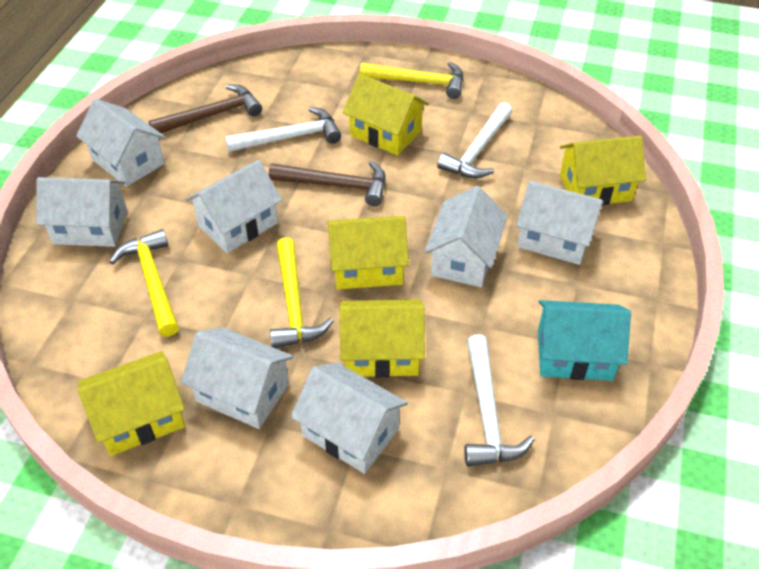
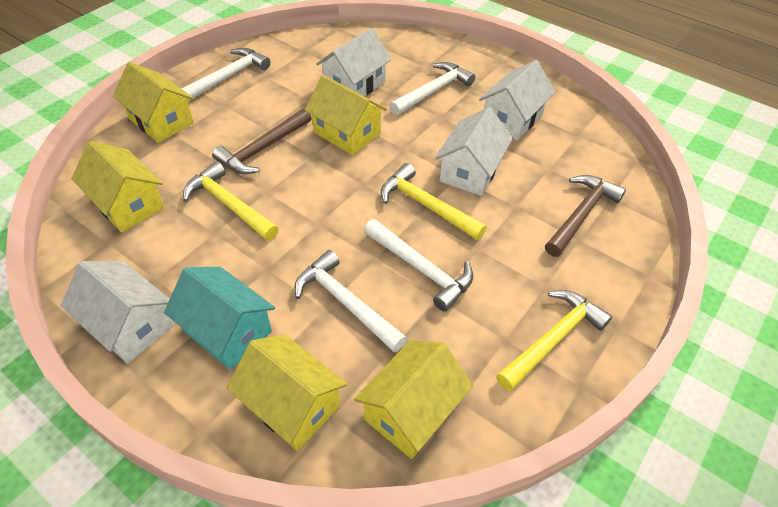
white hammer: [225,107,341,152] [437,102,512,178] [464,334,535,467] = 3 -> [181,48,271,101] [295,250,407,352] [364,219,473,312] [389,62,476,115] = 4
white house: [36,177,127,247] [76,99,166,187] [181,327,294,429] [186,160,282,253] [290,363,408,474] [424,186,508,287] [516,181,604,265] = 7 -> [61,261,174,364] [316,28,392,96] [435,107,513,196] [479,60,555,140] = 4

